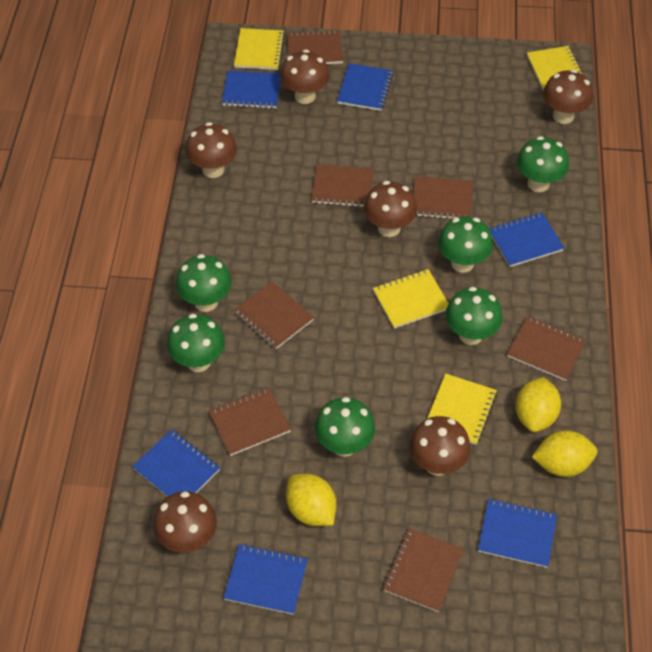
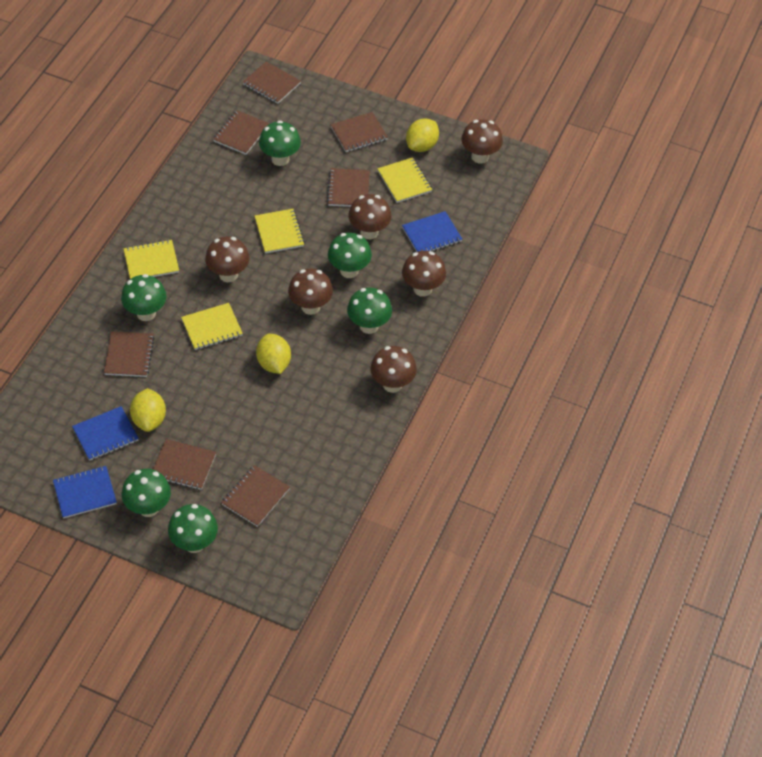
blue notebook: [132,429,220,497] [222,71,281,109] [223,544,308,615] [337,63,393,111] [478,499,557,568] [489,212,564,267] = 6 -> [53,466,117,518] [72,406,139,461] [402,211,462,252] = 3

